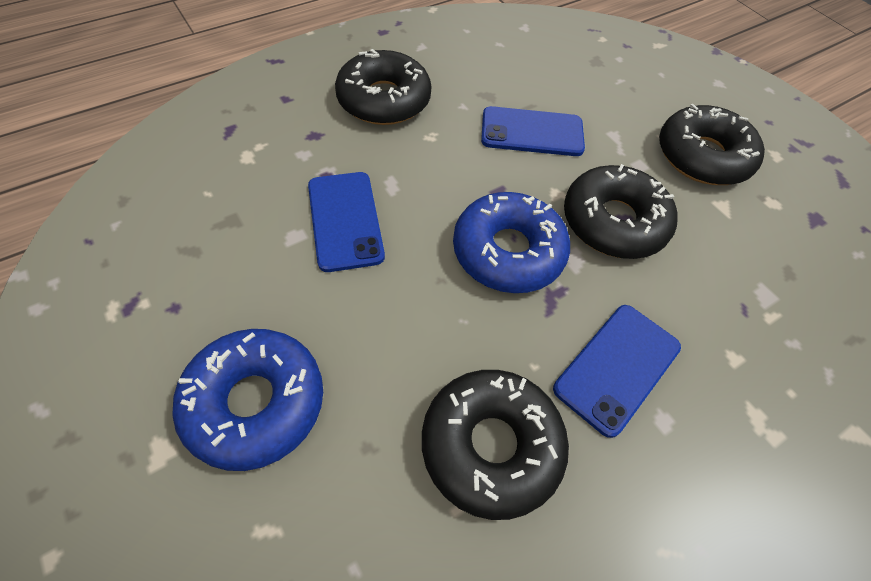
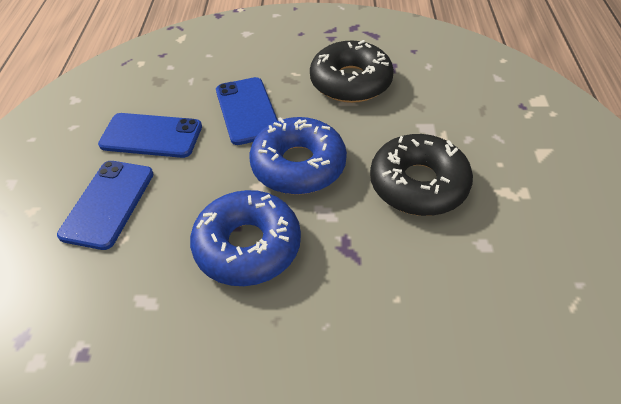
black donut: [335,49,432,125] [422,370,569,520] [564,164,677,259] [659,104,765,185] = 4 -> [310,40,394,103] [370,134,473,216] = 2

